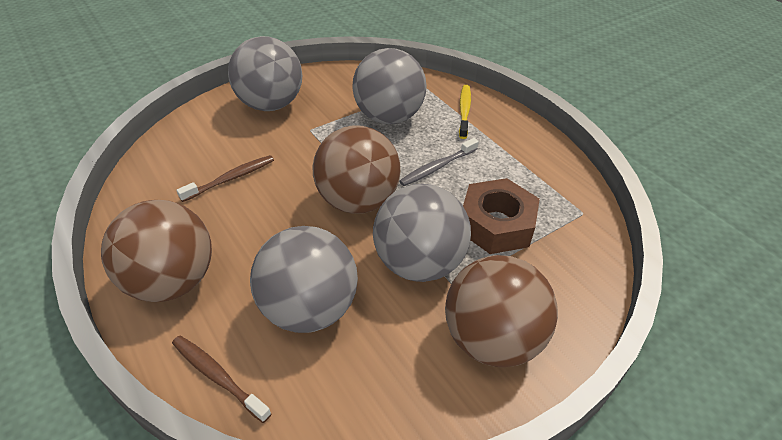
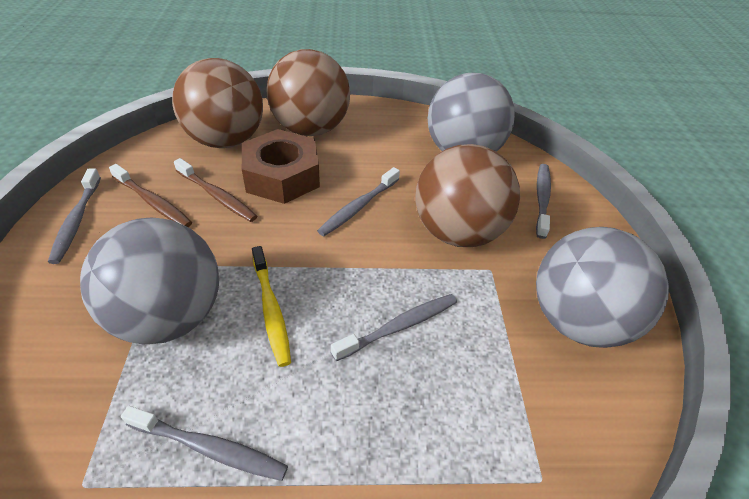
grey ball: [228,36,302,111] [250,226,358,333] [352,48,427,124] [373,184,471,282] = 4 -> [80,217,219,345] [428,73,515,152] [536,227,669,348] = 3
grey toothbrush: [399,138,479,186] = 1 -> [48,169,101,264] [121,406,288,481] [317,167,400,236] [331,294,457,361] [536,164,551,239] = 5

